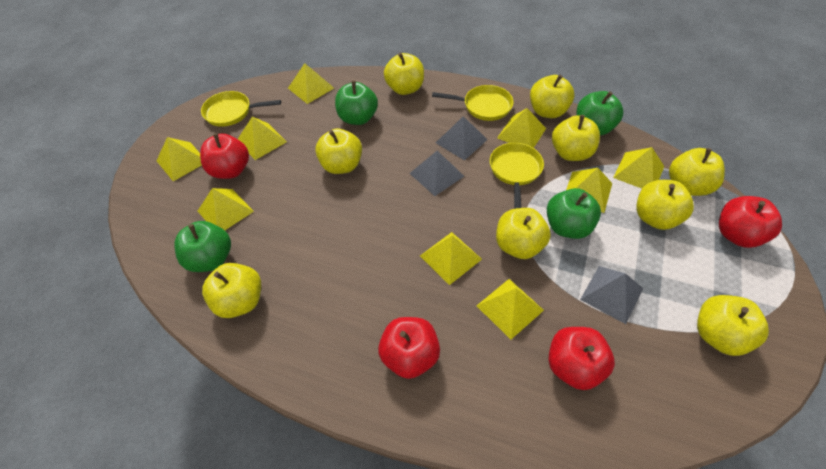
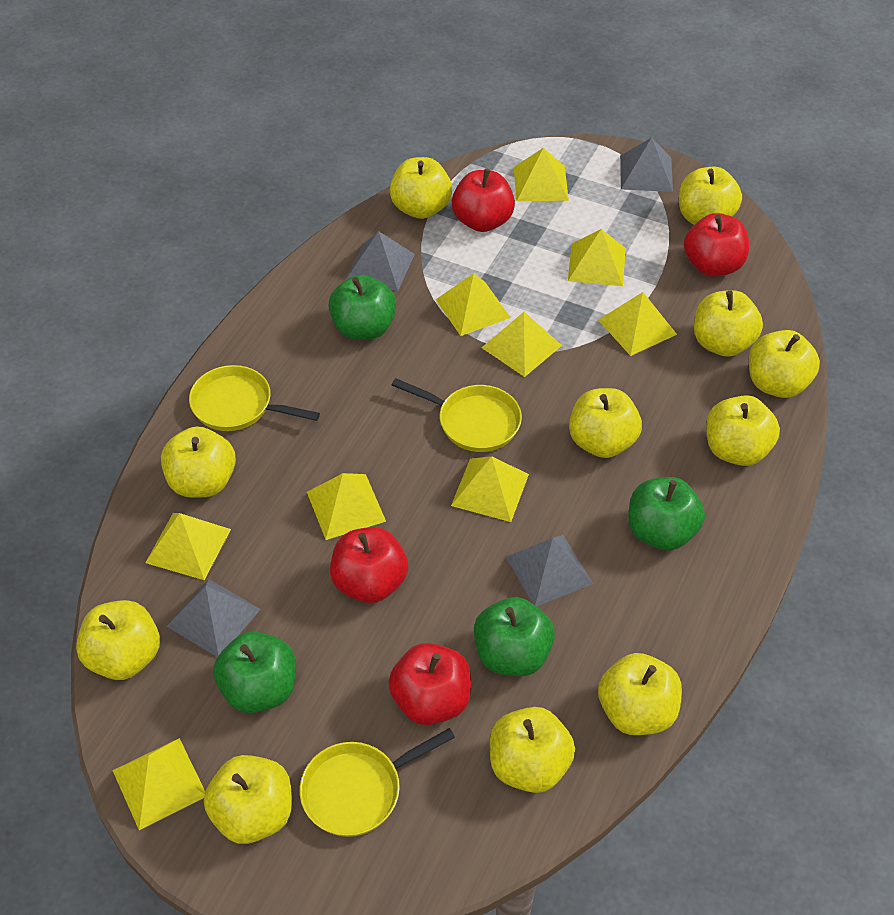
grey pyramid: [409,151,464,196] [436,116,488,161] [580,266,643,324] = 3 -> [167,579,261,657] [346,231,415,291] [506,535,593,606] [620,138,673,192] = 4
yellow apple: [202,263,261,318] [315,129,362,174] [384,52,424,95] [496,208,551,259] [530,75,574,118] [552,115,600,161] [636,180,694,230] [669,148,725,196] [697,295,769,356] = 9 -> [76,600,160,680] [161,426,236,498] [204,755,292,844] [390,157,452,219] [490,707,575,793] [569,388,642,458] [598,653,682,735] [679,167,742,225] [694,290,763,357] [706,395,780,466] [749,330,820,398] = 11

